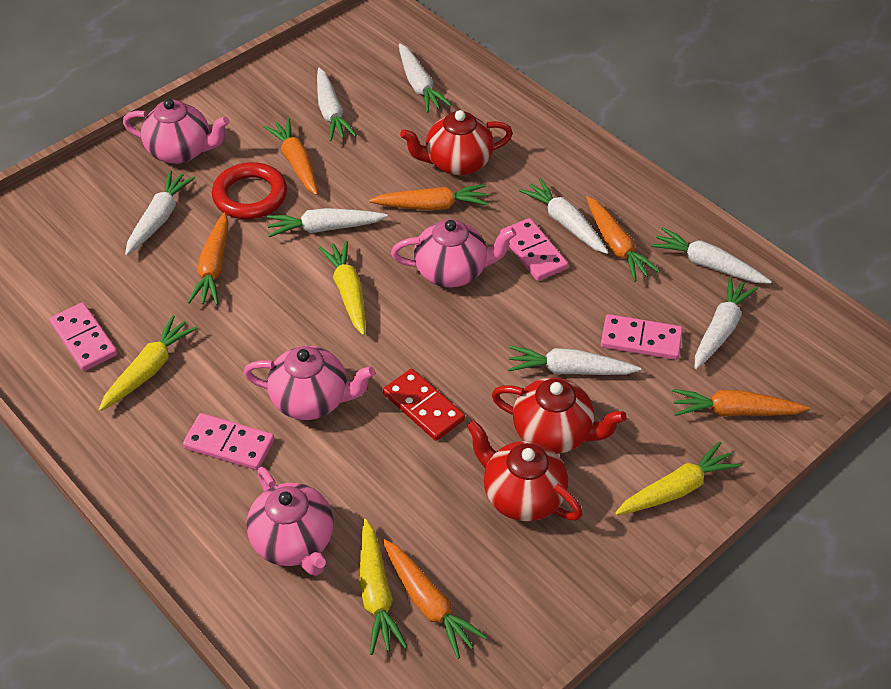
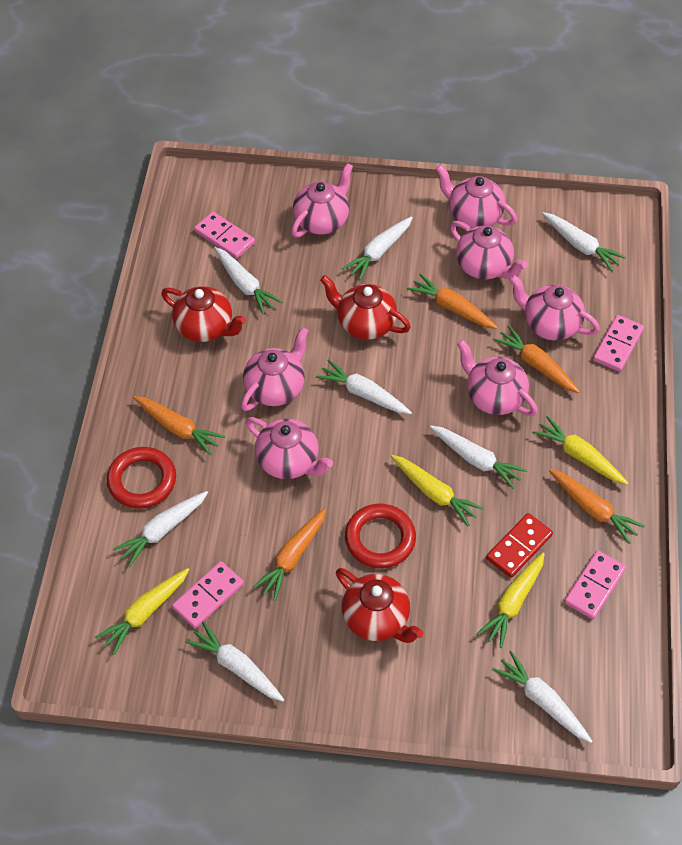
orange carrot: [187,213,228,305] [264,118,318,195] [369,184,488,210] [382,539,487,659] [586,196,660,282] [672,389,810,416] = 6 -> [133,396,225,455] [253,508,326,601] [407,273,497,329] [493,325,580,393] [549,469,645,544] = 5
pink teapot: [123,99,229,164] [244,346,375,420] [246,467,334,576] [391,219,516,287] = 4 -> [241,327,309,411] [246,417,333,479] [291,163,353,238] [436,165,517,228] [450,221,527,279] [457,340,538,416] [509,275,600,341] = 7
red ring: [212,162,287,219] = 1 -> [107,447,176,509] [345,504,416,568] = 2

